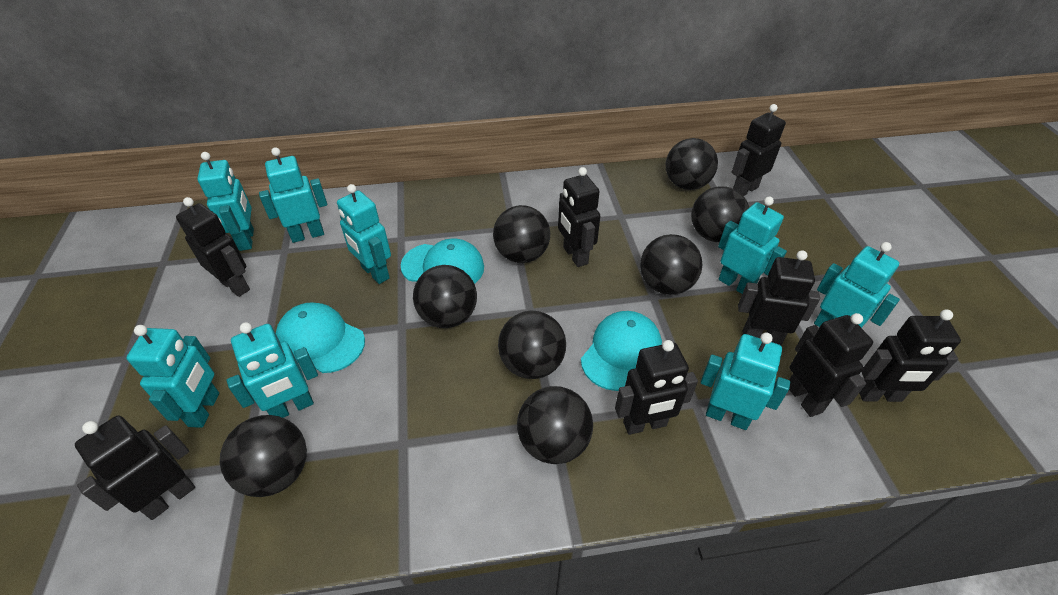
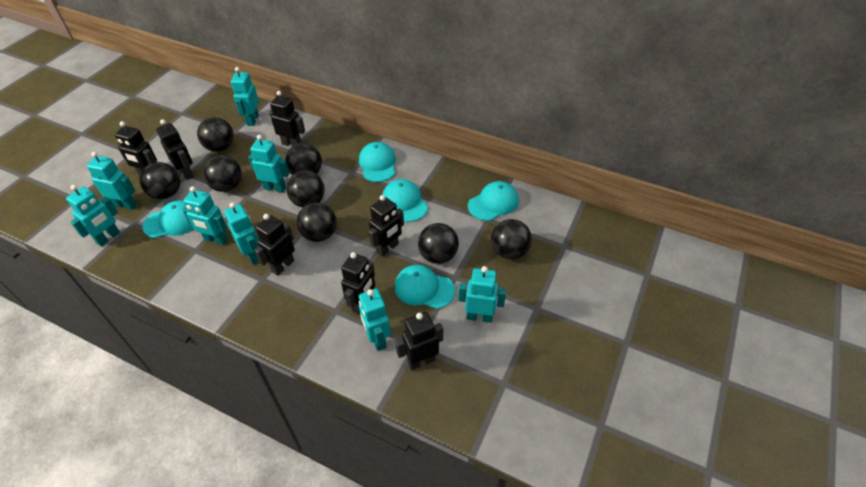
black robot: [75,416,195,520] [176,197,250,297] [558,167,600,267] [615,340,698,435] [731,104,786,196] [738,250,820,345] [789,313,873,417] [859,309,961,402] = 8 -> [115,121,157,175] [156,119,194,180] [254,214,295,276] [269,91,305,146] [341,252,375,314] [369,195,404,257] [395,312,443,370] = 7
turquoise cap: [276,302,365,373] [401,238,484,284] [581,311,662,391] = 3 -> [142,200,194,238] [359,142,396,182] [382,179,428,222] [395,265,455,309] [468,181,519,221] = 5

